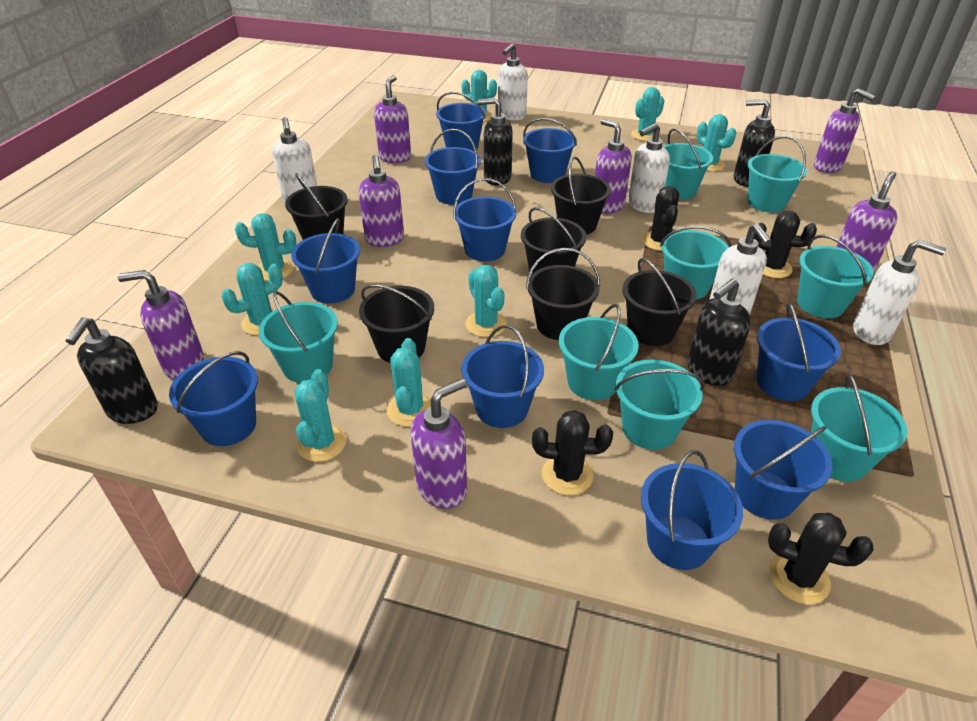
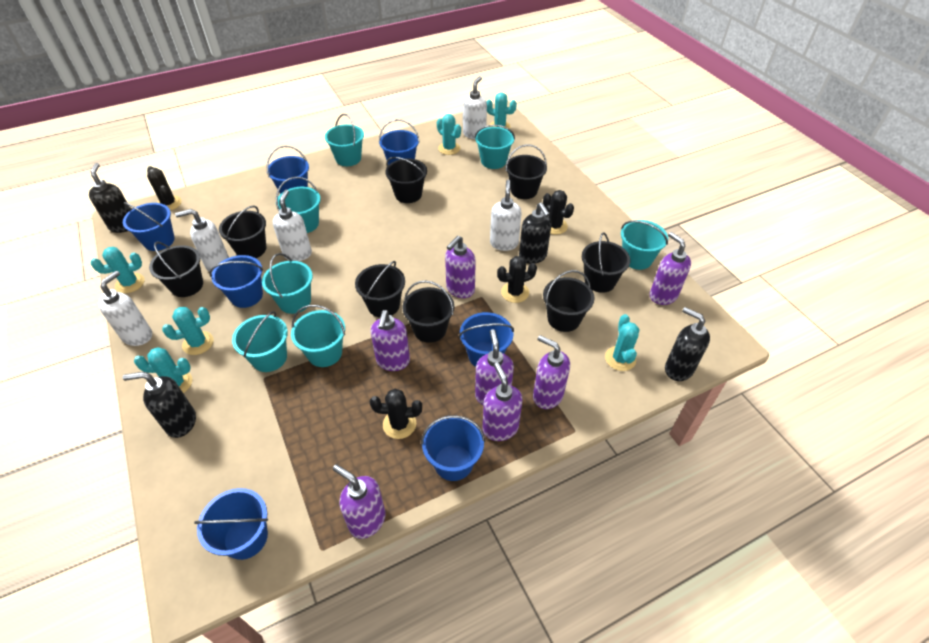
black bucket: [285,173,348,240] [359,284,434,363] [521,207,587,274] [526,248,600,340] [551,157,611,235] [622,258,697,346] = 6 -> [149,241,203,297] [219,206,266,258] [355,261,405,317] [386,157,427,203] [402,280,454,343] [506,144,547,199] [543,270,594,332] [582,232,630,293] = 8
blue bucket: [169,351,258,446] [291,218,360,304] [425,129,481,205] [436,92,486,151] [453,178,516,261] [461,325,544,428] [523,118,577,183] [641,450,743,570] [734,420,832,520] [757,303,841,401] = 10 -> [123,202,175,251] [194,488,268,560] [209,255,263,308] [266,146,309,194] [379,119,419,165] [421,415,485,481] [459,312,514,367] = 7
turquoise bucket: [259,291,338,383] [559,304,639,400] [614,359,705,450] [660,226,732,300] [663,129,713,200] [748,136,807,212] [797,235,874,318] [811,373,907,482] = 8 -> [232,311,288,372] [262,253,313,314] [276,177,321,233] [291,305,345,367] [325,114,364,166] [475,125,515,169] [621,220,668,270] = 7
turquoise cactus: [221,263,283,335] [235,213,296,281] [295,369,347,462] [387,338,431,427] [462,70,497,122] [465,265,507,337] [631,87,664,141] [697,114,736,172] = 8 -> [91,247,144,293] [134,347,192,393] [162,307,214,355] [437,114,461,155] [487,92,517,129] [605,314,639,371] = 6

